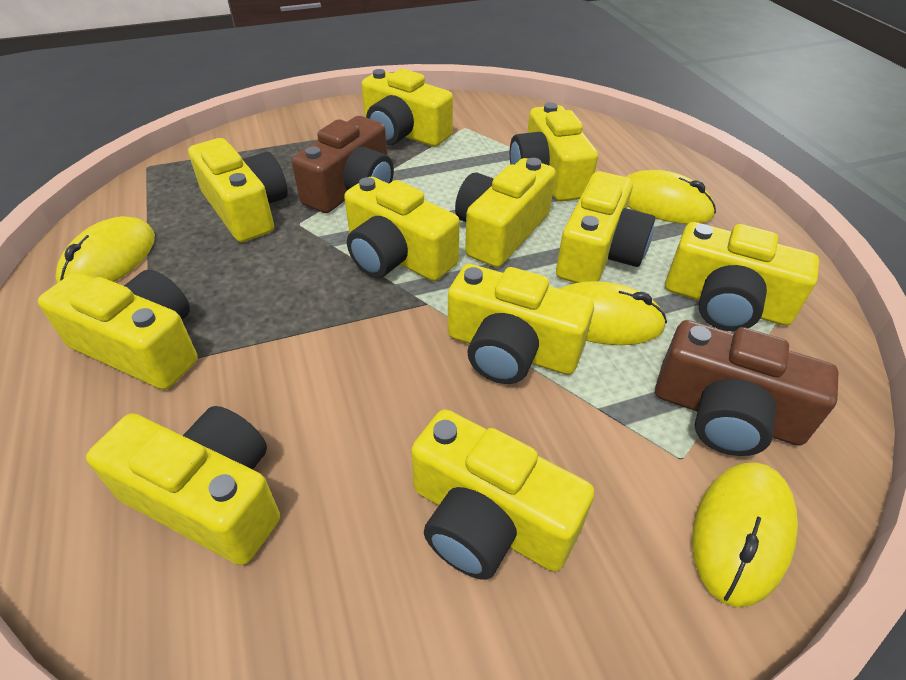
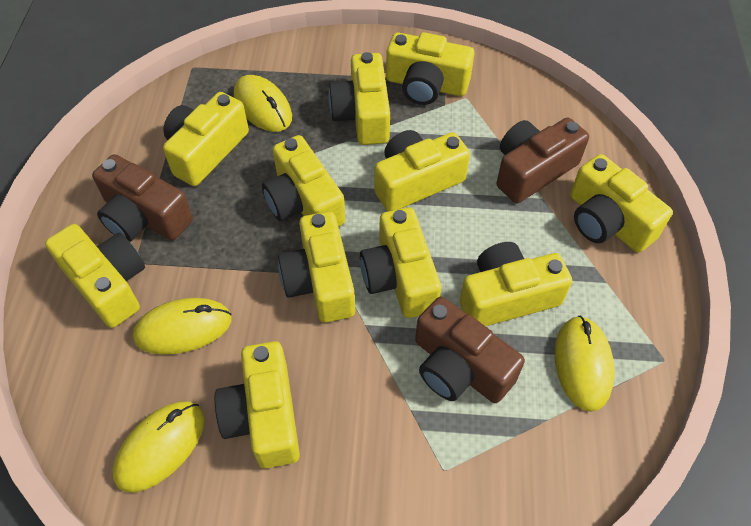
brown camera: [292,116,394,213] [655,320,839,456] = 2 -> [92,154,193,242] [415,297,525,403] [497,117,589,203] = 3

